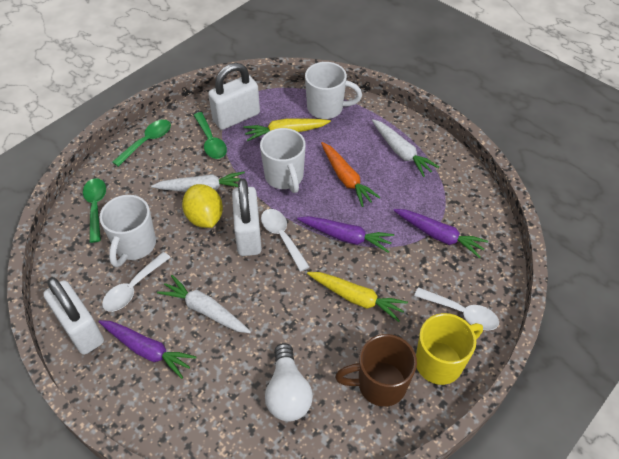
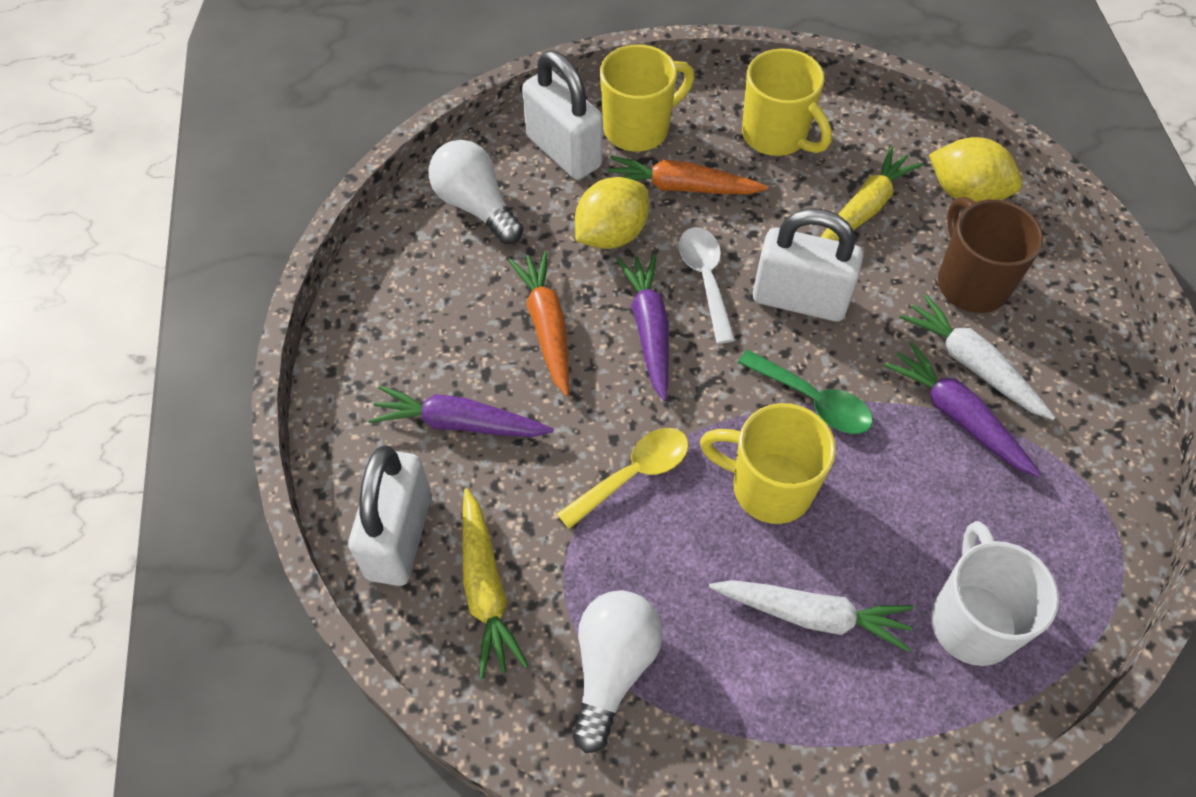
green spoon: [83,178,106,243] [113,120,171,167] [194,112,227,159] = 3 -> [738,350,873,434] = 1
orange carrot: [321,142,381,207] = 1 -> [508,251,569,396] [608,156,768,194] = 2
white carrot: [151,172,245,192] [157,275,251,333] [372,119,439,177] = 3 -> [709,580,913,652] [900,294,1056,420] = 2
white light bulb: [265,343,313,422] = 1 -> [428,140,523,244] [573,590,663,753] = 2
white mug: [99,195,156,267] [260,128,306,193] [305,62,362,119] = 3 -> [931,521,1059,666] = 1
white spoon: [102,252,171,312] [261,209,309,272] [414,287,499,330] = 3 -> [679,227,735,344] = 1
yellow lemon: [182,184,223,228] = 1 -> [575,177,649,249] [929,137,1022,202] = 2
yellow mug: [416,313,483,385] = 1 -> [600,44,694,152] [700,403,836,524] [742,48,832,156] = 3
yellow spoon: none = 0 -> [557,428,689,529] = 1

